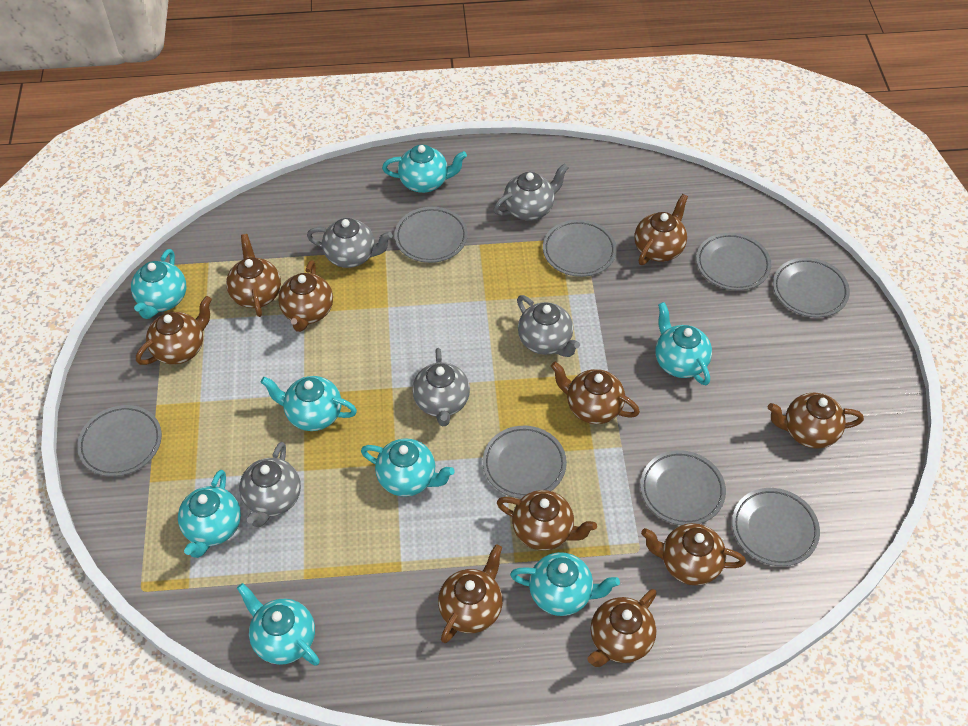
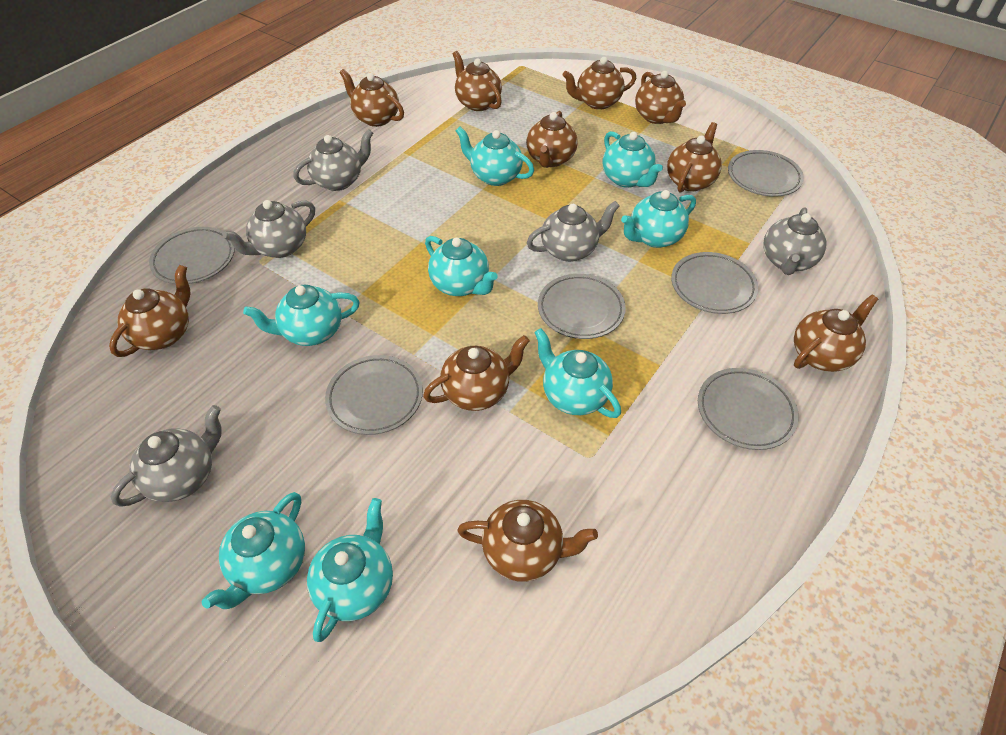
grey plate: [77,405,162,477] [394,207,468,263] [483,426,567,499] [543,220,617,277] [640,450,726,525] [696,233,771,291] [732,488,820,566] [773,258,850,318] = 8 -> [149,227,235,284] [325,355,423,435] [538,274,626,339] [671,252,758,314] [698,368,799,450] [728,150,804,197] = 6

